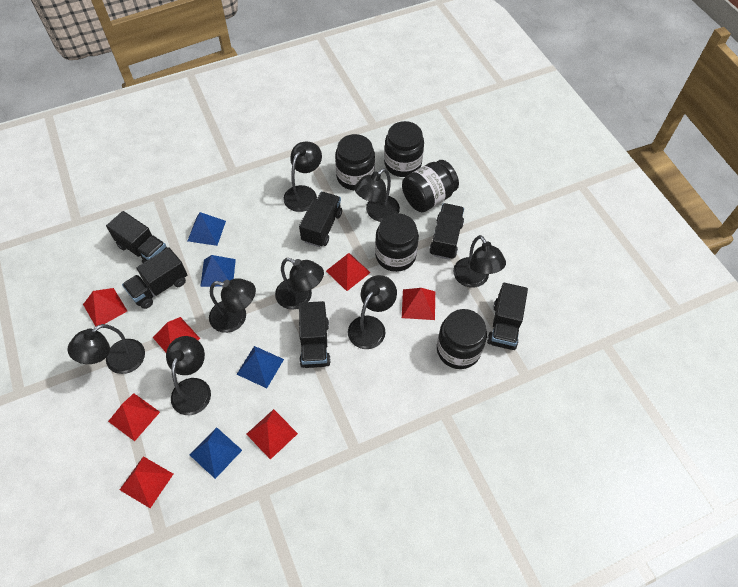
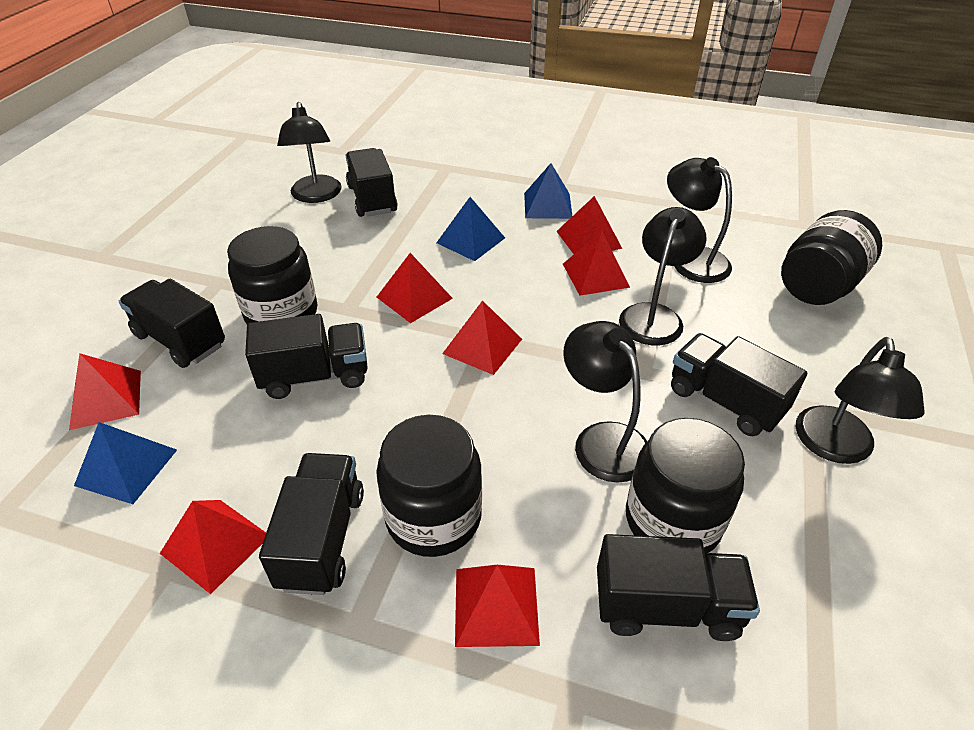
black jar: [335,134,375,190] [375,213,419,272] [384,121,424,177] [402,160,459,212] [437,309,487,369] = 5 -> [227,226,318,324] [376,415,482,557] [626,418,745,554] [781,210,882,305] = 4
black lamp: [67,324,145,374] [166,336,211,415] [209,278,256,333] [275,258,324,310] [283,142,322,212] [348,275,397,349] [354,168,400,222] [453,235,506,288] = 8 -> [277,102,342,203] [563,321,647,483] [619,207,707,346] [667,157,732,283] [796,337,924,464] = 5
blue pyramid: [188,212,226,246] [190,427,242,479] [200,255,236,287] [237,346,284,388] = 4 -> [74,422,177,504] [436,197,505,261] [524,163,572,219] = 3

